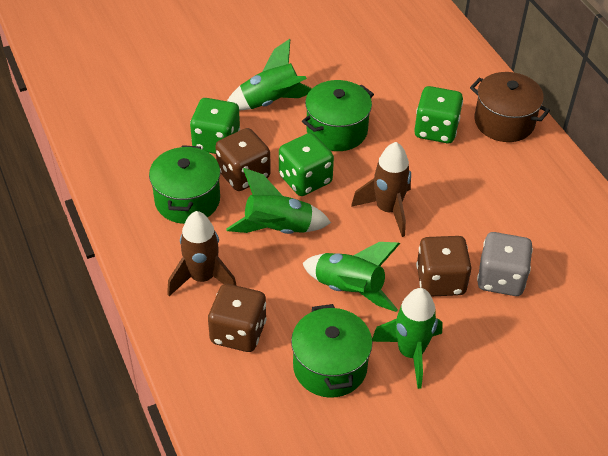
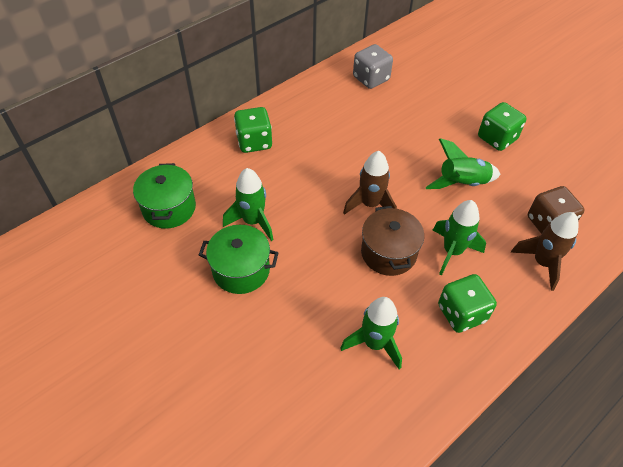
brown dice: [208,284,267,352] [215,128,271,191] [416,236,471,297] = 3 -> [528,186,585,234] = 1
green pot: [149,145,220,224] [291,304,372,398] [302,80,374,151] = 3 -> [133,163,196,229] [199,225,279,294] = 2

